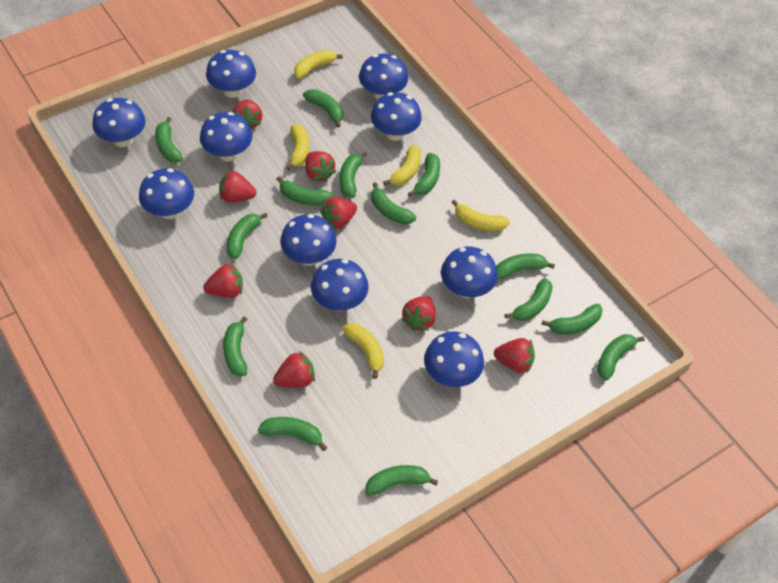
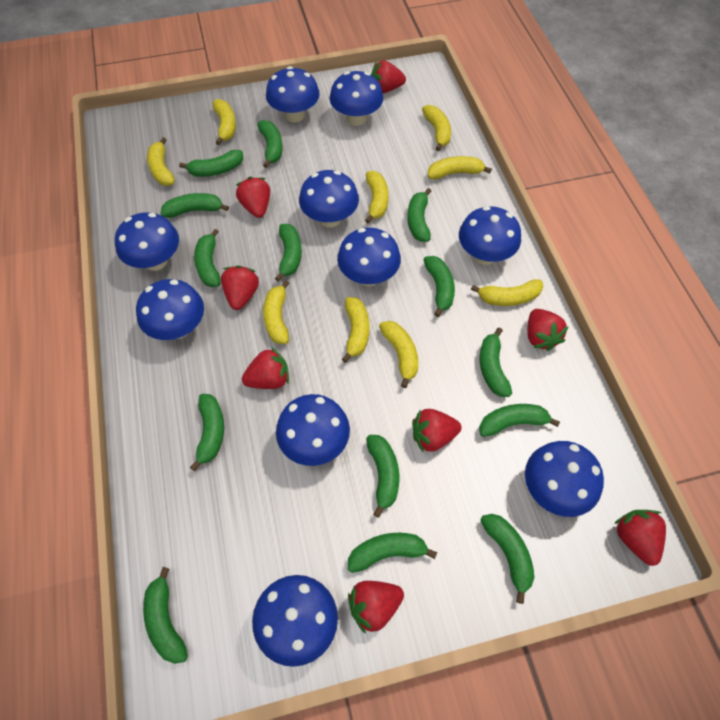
yellow banana: [286,124,309,170] [294,50,343,79] [342,323,384,379] [383,145,421,185] [451,200,510,231] = 5 -> [147,137,175,186] [212,99,236,145] [263,280,290,344] [342,297,369,363] [365,171,389,223] [379,321,418,388] [422,105,451,151] [428,156,492,179] [471,279,543,306] = 9

